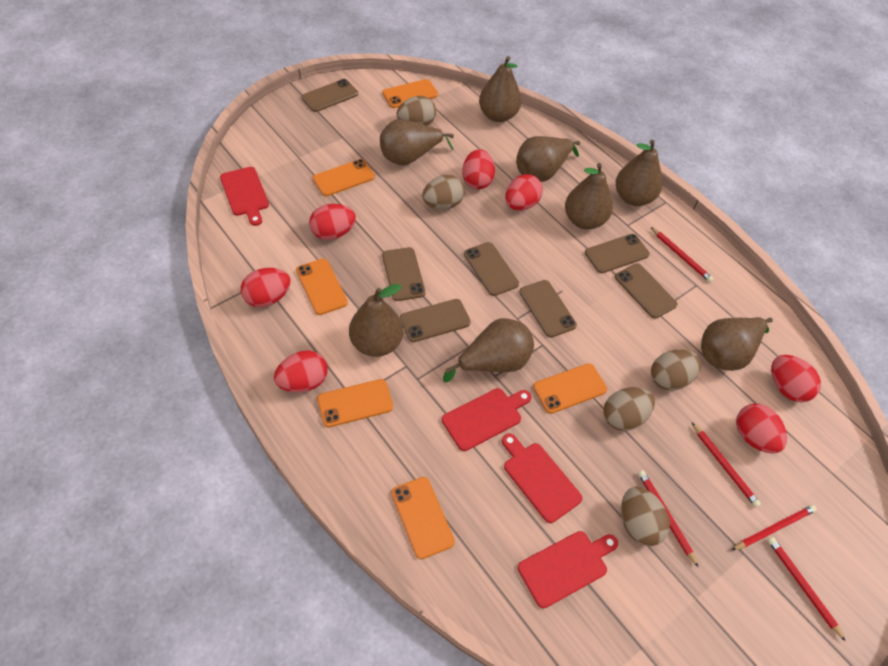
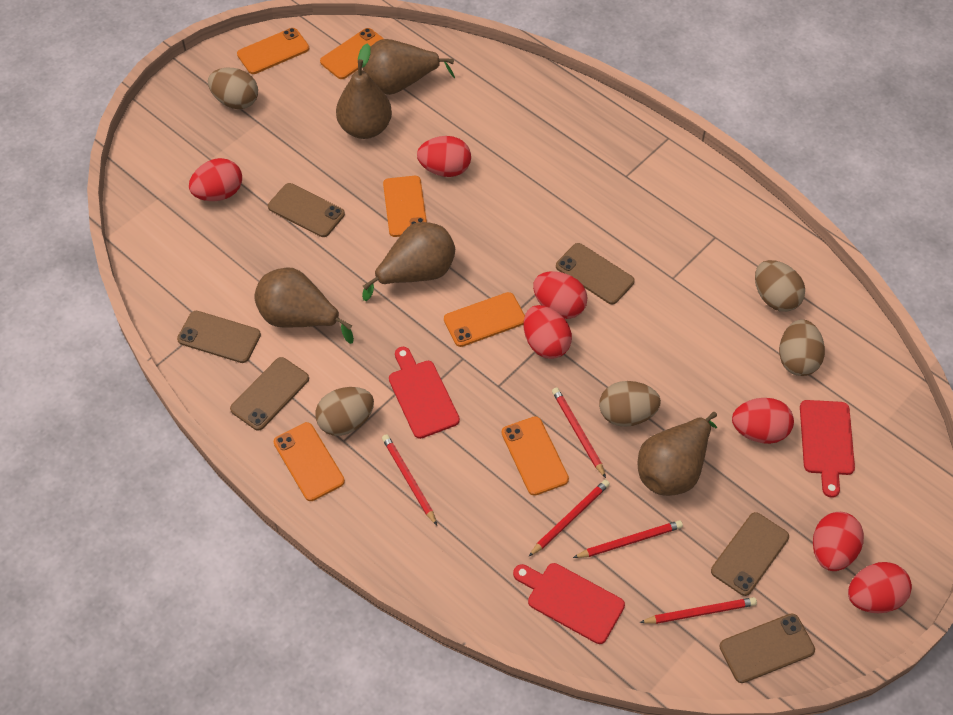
brown pear: [349,284,403,357] [380,119,454,166] [443,318,534,383] [479,56,522,122] [516,136,580,182] [565,163,613,229] [615,140,663,206] [701,317,773,371] = 8 -> [254,267,354,344] [336,43,392,139] [362,222,455,301] [363,39,455,95] [638,412,717,496] = 5
brown phone: [302,79,358,112] [382,247,426,301] [400,299,471,342] [464,242,519,296] [519,280,577,338] [585,234,650,273] [615,263,678,319] = 7 -> [177,311,261,363] [230,357,309,430] [268,183,345,237] [556,243,635,304] [711,512,789,596] [719,613,815,683] = 6
red cutting board: [220,167,269,226] [442,388,532,451] [502,433,583,523] [518,531,618,608] = 4 -> [389,347,460,439] [513,563,625,644] [800,400,855,498] = 3

